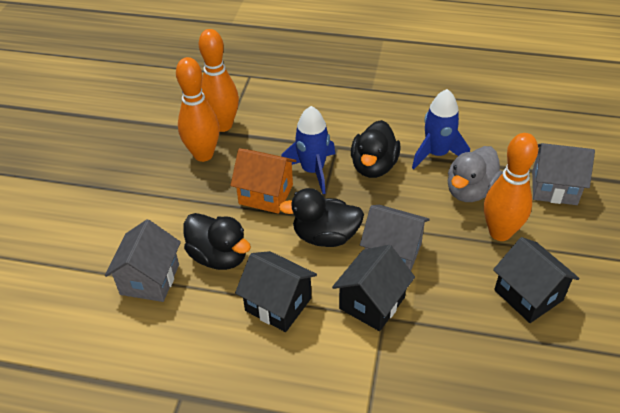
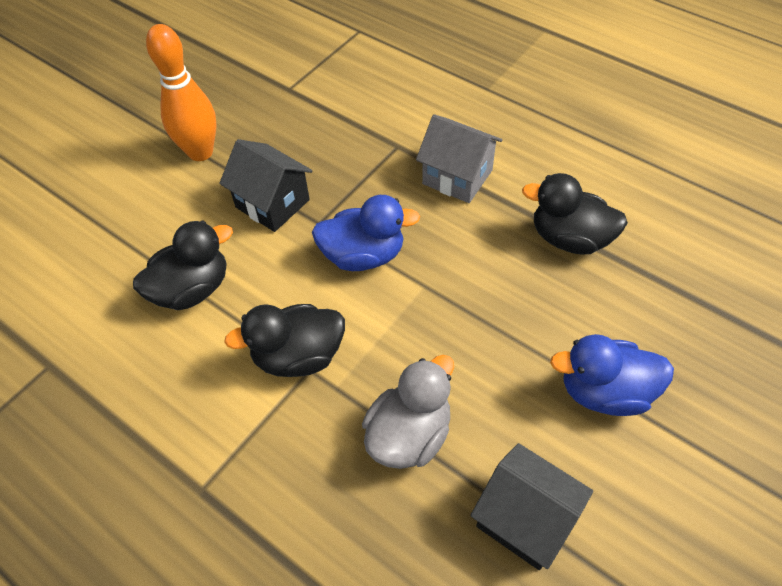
black house: [235,251,317,332] [332,245,415,331] [493,237,580,323] = 3 -> [219,139,313,232] [470,443,593,570] = 2
blue duck: none = 0 -> [312,195,420,271] [550,334,674,416] = 2
blue rocket: [281,106,335,194] [412,89,470,169] = 2 -> none = 0
grey house: [105,219,181,302] [360,205,430,271] [532,143,595,205] = 3 -> [416,114,502,203] = 1
orange bowling pin: [176,57,219,162] [199,29,239,132] [484,133,538,241] = 3 -> [146,24,217,161] = 1
orange house: [230,148,296,214] = 1 -> none = 0

